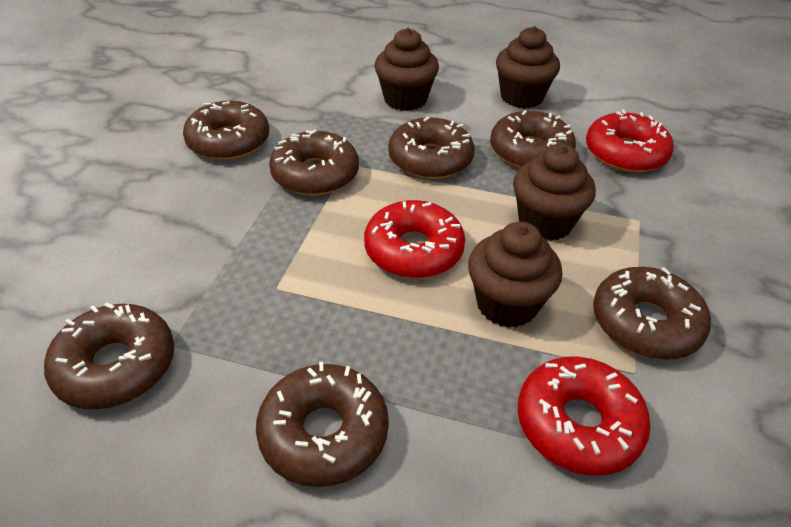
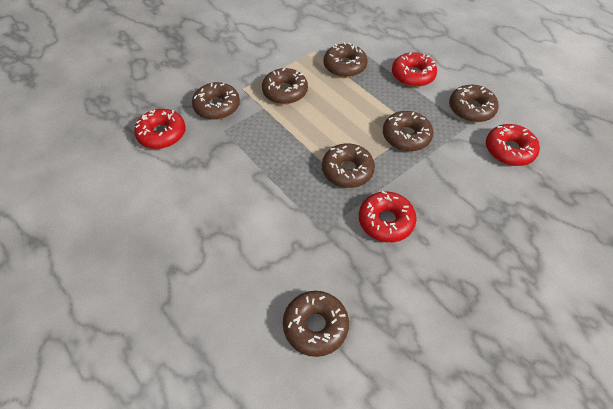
brown cupcake: [374,28,439,111] [468,222,562,328] [496,26,560,109] [513,144,596,241] = 4 -> none = 0
red donut: [364,200,465,278] [518,357,651,476] [586,110,674,173] = 3 -> [134,109,186,149] [359,191,417,242] [392,52,437,87] [486,124,540,166] = 4

